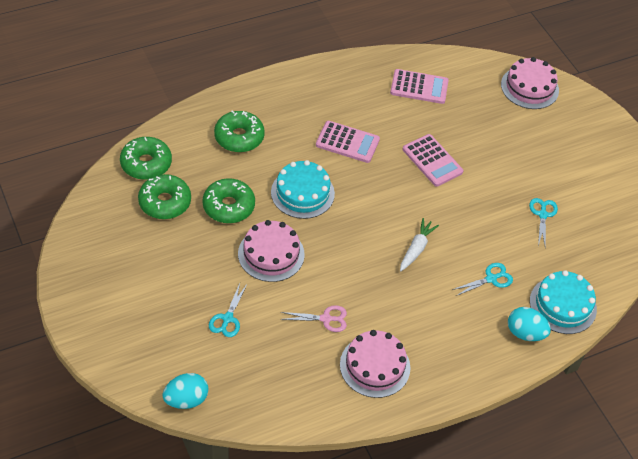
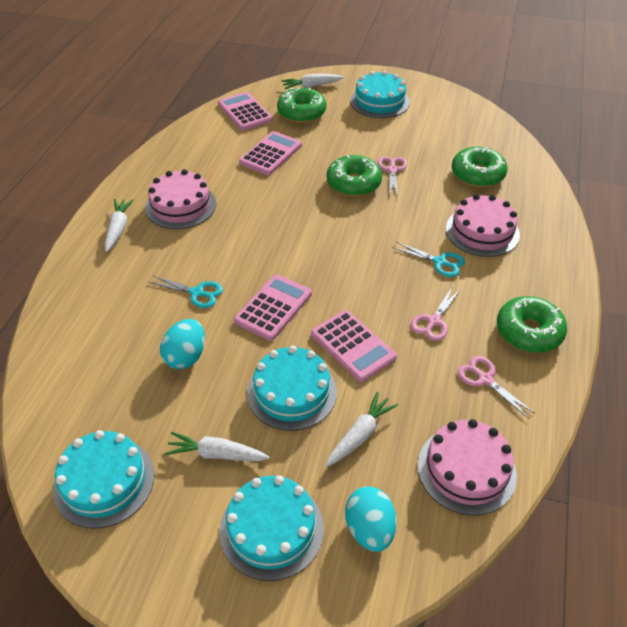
pink calculator: [316,121,380,163] [390,69,449,104] [403,134,463,187] = 3 -> [218,92,273,131] [234,274,312,341] [239,131,302,175] [311,310,397,382] = 4
pink scissors: [280,305,347,332] = 1 -> [377,156,407,197] [411,286,461,341] [457,356,536,418] = 3
turquoise cake: [271,160,335,219] [530,270,597,334] = 2 -> [53,430,155,529] [220,476,324,581] [247,346,337,431] [350,71,410,118] = 4
turquoise scissors: [209,283,248,337] [452,263,513,296] [529,198,558,246] = 3 -> [148,276,223,308] [392,242,465,277] = 2
white carrot: [400,218,439,271] = 1 -> [104,199,134,252] [164,432,270,461] [281,74,344,89] [326,392,398,467] = 4

